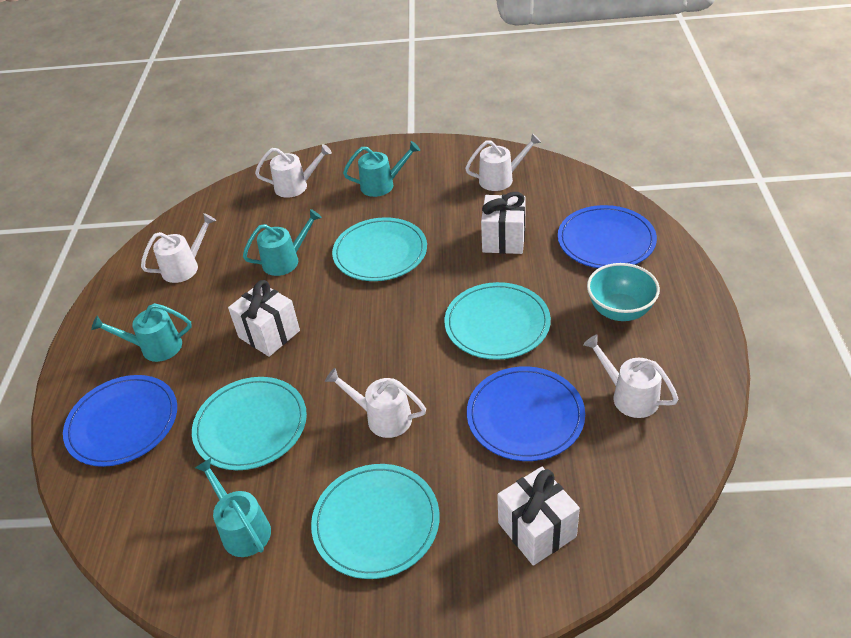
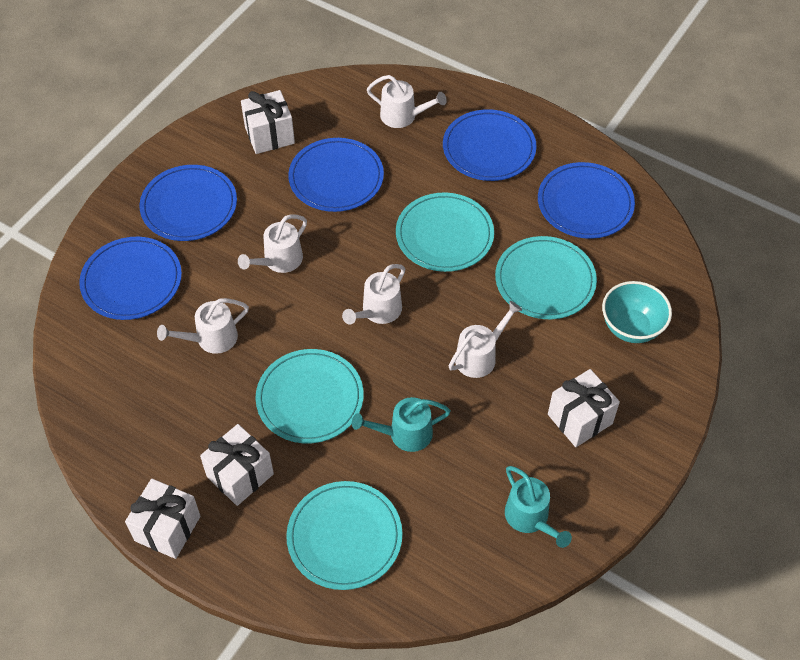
blue plate: [63,375,177,467] [467,366,585,461] [558,205,657,268] = 3 -> [79,237,182,320] [139,165,237,241] [288,138,384,212] [443,109,537,181] [538,162,635,239] = 5
turquoise watering can: [91,303,192,362] [195,458,271,557] [243,209,322,276] [343,141,420,197] = 4 -> [352,397,451,452] [505,466,572,548] = 2
white gift: [228,280,300,357] [481,192,526,254] [497,467,580,566] = 3 -> [125,479,201,559] [200,424,274,506] [241,90,295,154] [548,369,620,447] = 4

